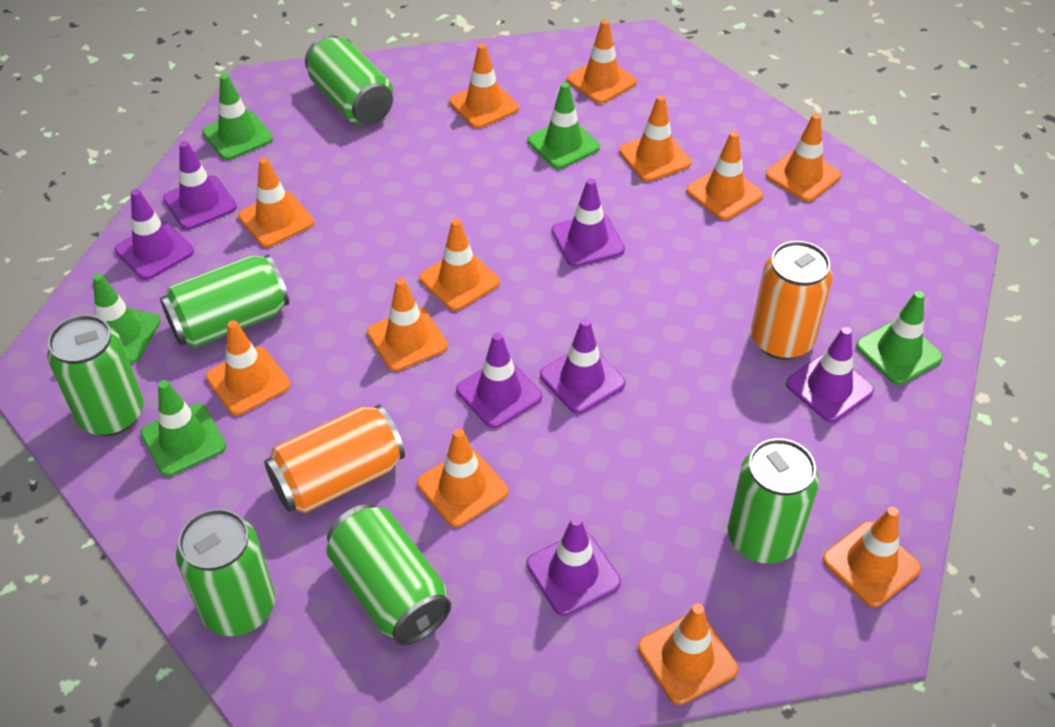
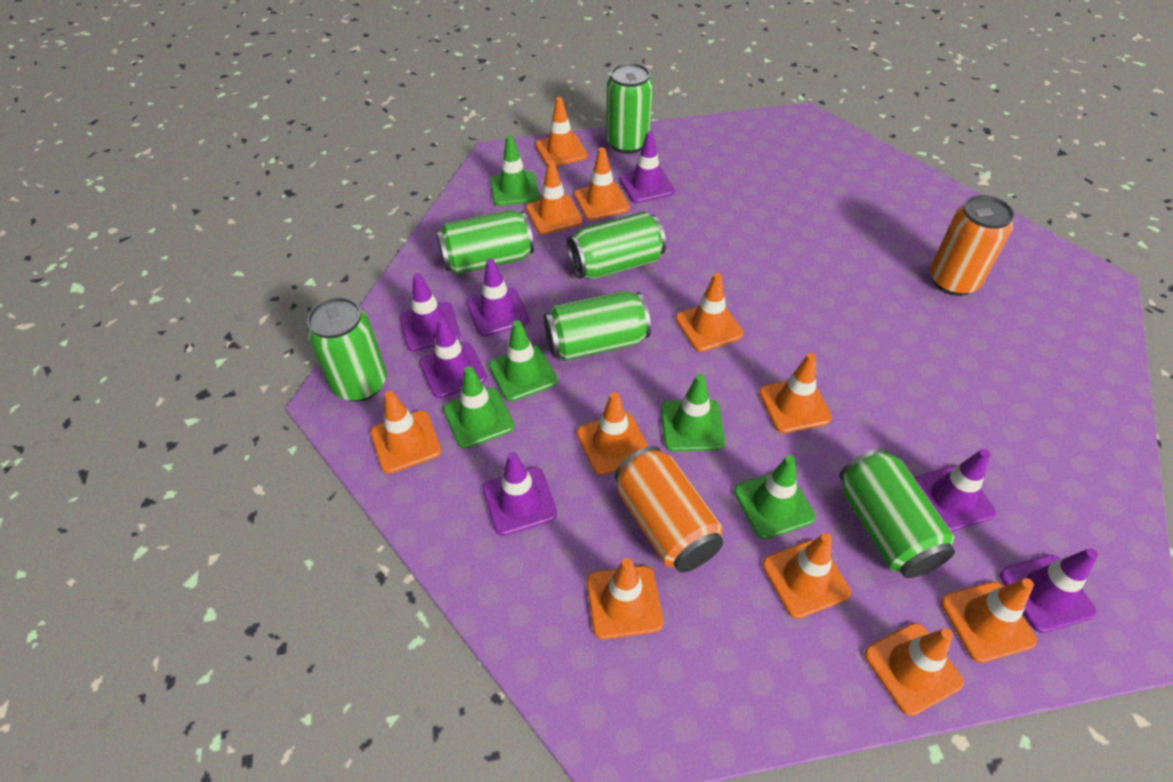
orange traffic cone: [206,320,290,416] [238,158,314,247] [367,278,448,371] [417,428,508,527] [419,219,500,311] [449,43,519,128] [567,19,637,104] [619,95,691,182] [638,603,738,705] [687,131,763,220] [766,113,841,202] [823,507,921,607] = 12 -> [370,391,441,474] [526,161,583,234] [535,97,588,166] [574,147,630,220] [577,392,649,475] [587,558,663,640] [675,273,744,352] [759,353,832,433] [762,533,851,619] [864,623,964,716] [941,578,1037,663] = 11

